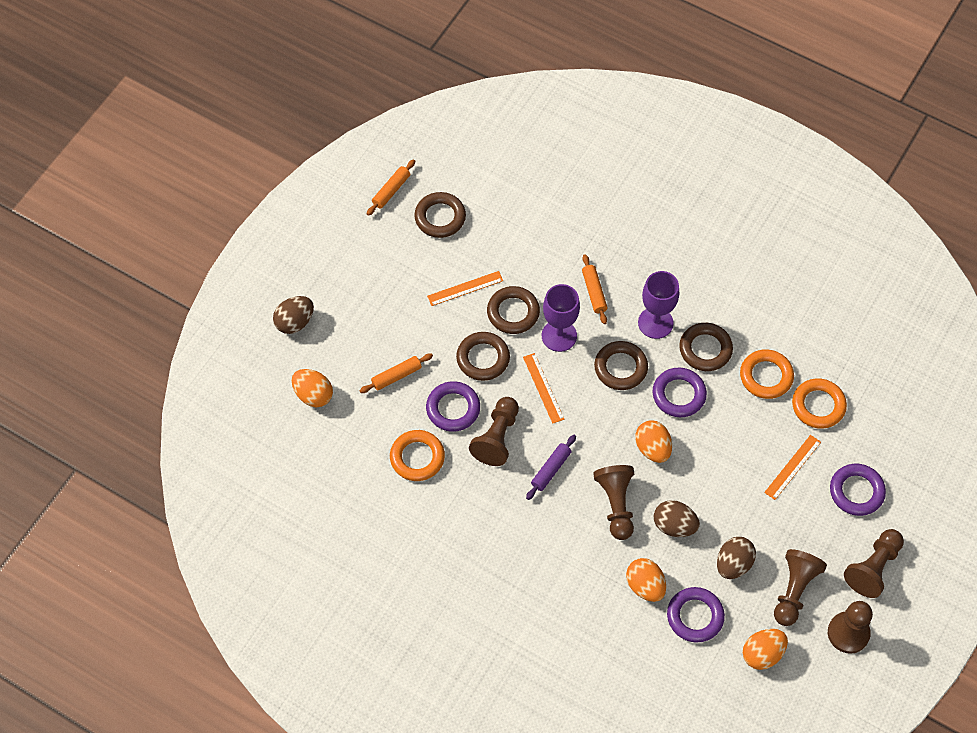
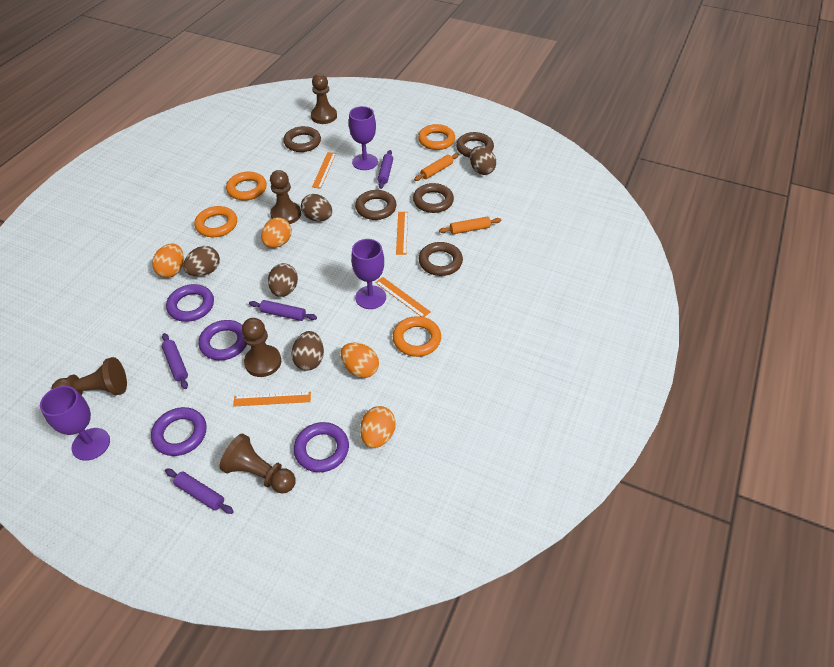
brown egg: [273,296,314,334] [654,500,700,537] [717,537,756,579] = 3 -> [183,246,220,276] [268,263,298,297] [291,331,324,371] [301,194,332,221] [470,146,496,175] = 5
orange ring: [390,430,445,481] [740,349,794,399] [792,378,847,429] = 3 -> [194,206,237,237] [226,172,267,200] [393,316,441,357] [418,124,455,150] = 4
orange rolling pin: [359,353,433,393] [367,159,415,216] [582,254,608,324] = 3 -> [414,153,459,181] [439,217,501,234] = 2
orange ruler: [427,271,503,306] [523,353,564,424] [764,435,821,500] = 3 -> [233,392,311,407] [312,152,336,189] [375,277,430,317] [396,212,408,255] = 4
purple goblet: [542,284,580,352] [638,271,679,339] = 2 -> [40,386,110,461] [349,106,378,170] [351,239,386,309] = 3
purple rolling pin: [526,435,576,500] = 1 -> [162,333,188,389] [165,469,234,514] [249,300,317,321] [378,150,393,189] = 4

